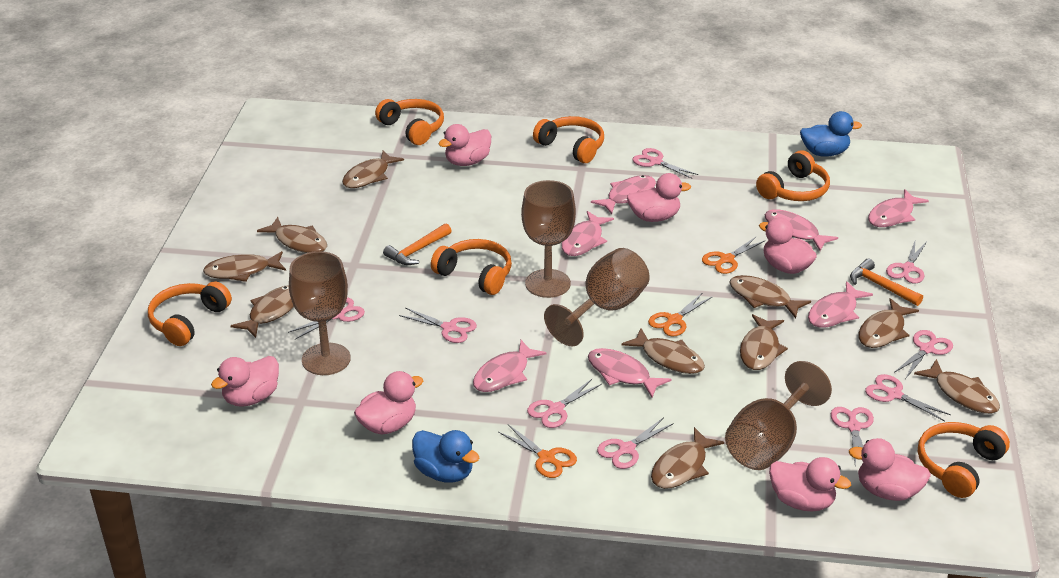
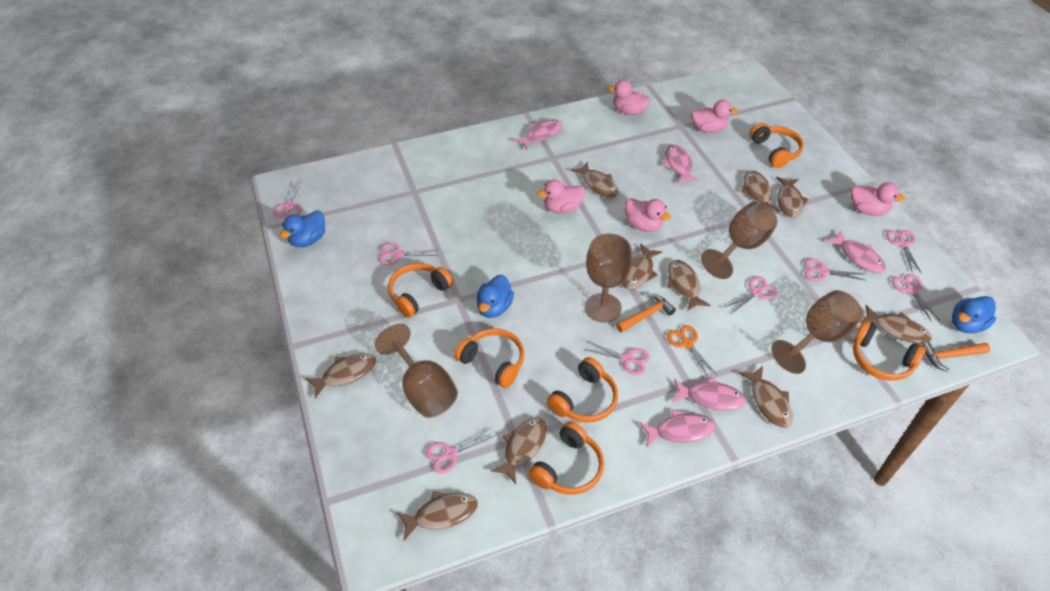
blue duck: [412,430,479,483] [800,111,862,157] = 2 -> [280,210,325,247] [476,275,514,318] [952,296,996,333] = 3
orange scissors: [498,425,577,478] [648,292,712,336] [702,236,766,274] = 3 -> [667,325,716,378] = 1
pink duck: [211,356,279,407] [354,371,423,435] [438,124,491,166] [627,173,691,222] [759,217,817,274] [769,457,851,512] [849,438,931,501] = 7 -> [537,179,585,214] [608,80,651,115] [625,198,671,232] [691,100,738,133] [851,182,905,216] = 5
pink fish: [473,340,546,392] [561,211,614,256] [588,348,672,398] [591,175,656,214] [765,209,838,251] [808,281,873,328] [868,189,929,227] = 7 -> [513,119,562,150] [639,410,715,447] [663,144,699,184] [673,377,747,411] [825,230,886,273] = 5
pink scissors: [288,298,365,339] [399,308,477,343] [527,379,602,428] [597,417,674,469] [632,148,698,179] [831,407,874,465] [865,374,951,421] [886,242,927,283] [894,330,953,379] = 9 -> [273,181,301,218] [379,243,438,265] [426,428,496,474] [584,341,650,375] [723,277,778,314] [804,259,864,281] [886,230,921,273] [892,274,940,322] = 8

